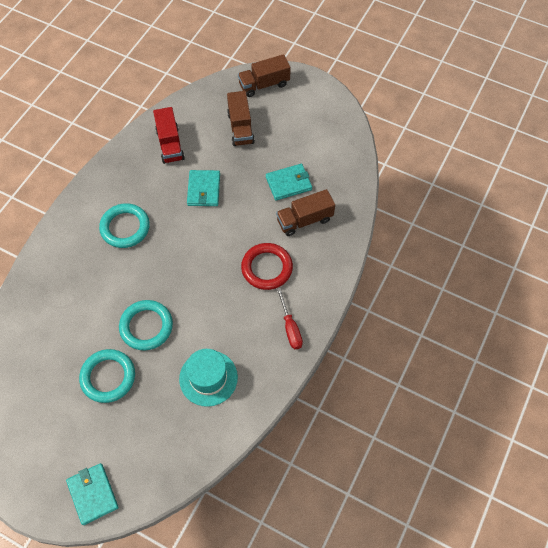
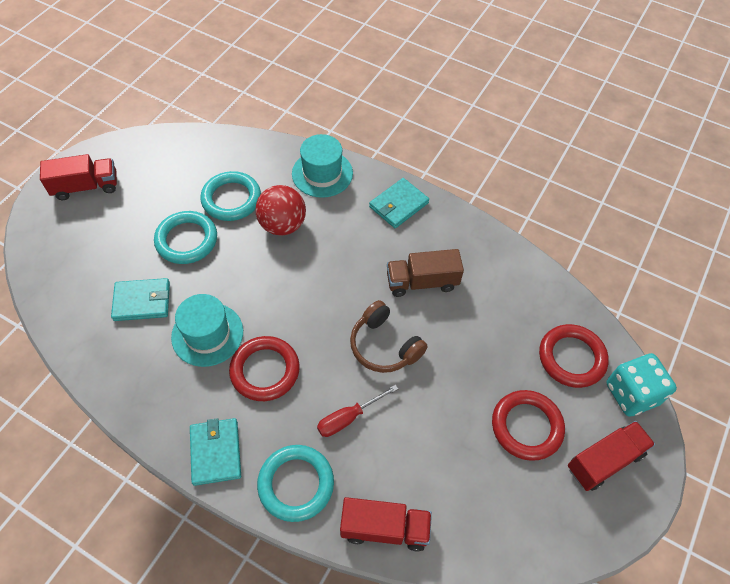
brown headphones: none = 0 -> [350,300,428,373] = 1
brown truck: [227,91,255,146] [238,54,291,97] [276,189,335,236] = 3 -> [387,249,464,297] = 1
red ball: none = 0 -> [255,185,306,236] = 1
red ring: [241,243,293,290] = 1 -> [229,336,300,401] [492,390,565,461] [539,324,609,388] = 3
red truck: [153,107,185,164] = 1 -> [40,154,117,200] [340,497,432,551] [568,421,655,491] = 3
turquoise dice: none = 0 -> [606,353,677,417] = 1
turquoise hat: [179,349,238,407] = 1 -> [171,294,243,367] [292,134,353,198] = 2

